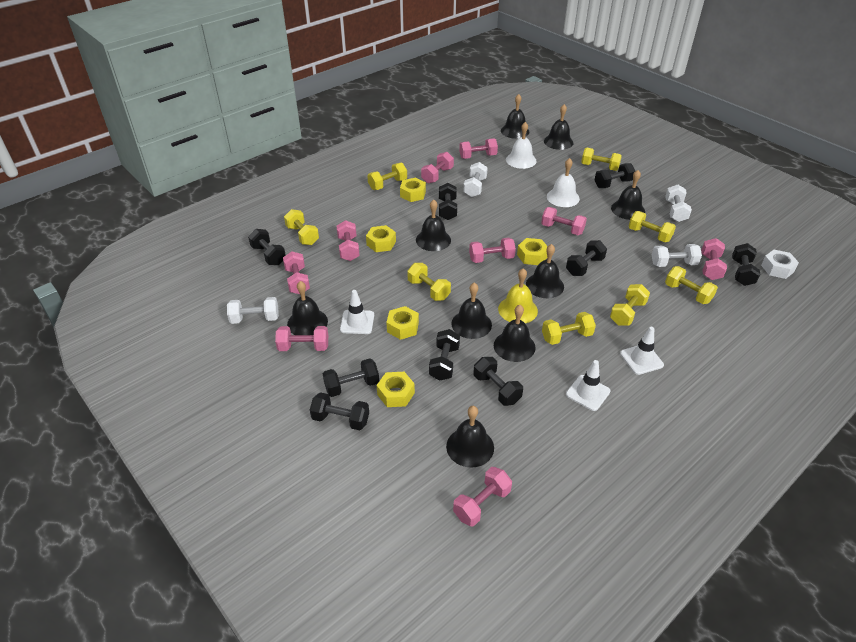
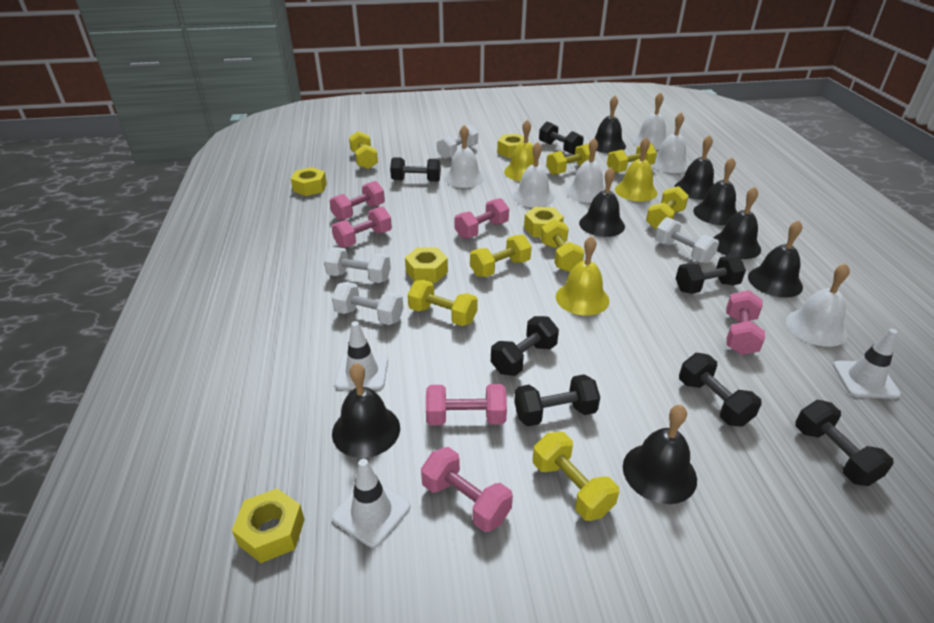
black bell: [287,281,328,335] [416,199,451,251] [446,406,494,468] [451,282,492,339] [494,305,536,362] [501,94,529,139] [526,244,564,298] [544,104,573,150] [611,170,645,220] = 9 -> [332,363,400,458] [579,168,625,237] [593,96,626,153] [623,405,697,504] [674,135,714,200] [693,157,737,225] [713,187,761,259] [748,220,803,298] = 8
black dumbbell: [248,229,286,265] [310,392,369,431] [323,358,379,397] [429,329,460,380] [439,183,457,220] [474,357,523,406] [566,240,607,276] [595,163,635,188] [732,243,760,286] = 9 -> [390,157,441,182] [491,316,559,376] [514,374,600,426] [539,121,584,155] [675,256,746,294] [679,353,762,427] [795,400,894,486] = 7
pink dumbbell: [275,326,328,351] [283,252,310,294] [337,220,360,261] [421,152,454,183] [453,467,512,527] [459,138,498,159] [469,238,516,263] [541,207,587,235] [701,238,727,280] = 9 -> [330,181,385,221] [332,207,392,248] [421,447,513,532] [426,384,507,425] [454,198,509,239] [726,290,765,355] = 6
white bell: [506,122,537,169] [547,158,580,207] = 2 -> [444,125,484,188] [512,142,555,208] [566,138,605,203] [632,92,667,150] [651,112,690,173] [786,264,850,347] = 6
white nut: [761,250,799,279] = 1 -> none = 0
yellow bell: [498,268,538,323] = 1 -> [504,120,539,181] [556,236,609,316] [615,137,657,202] = 3

